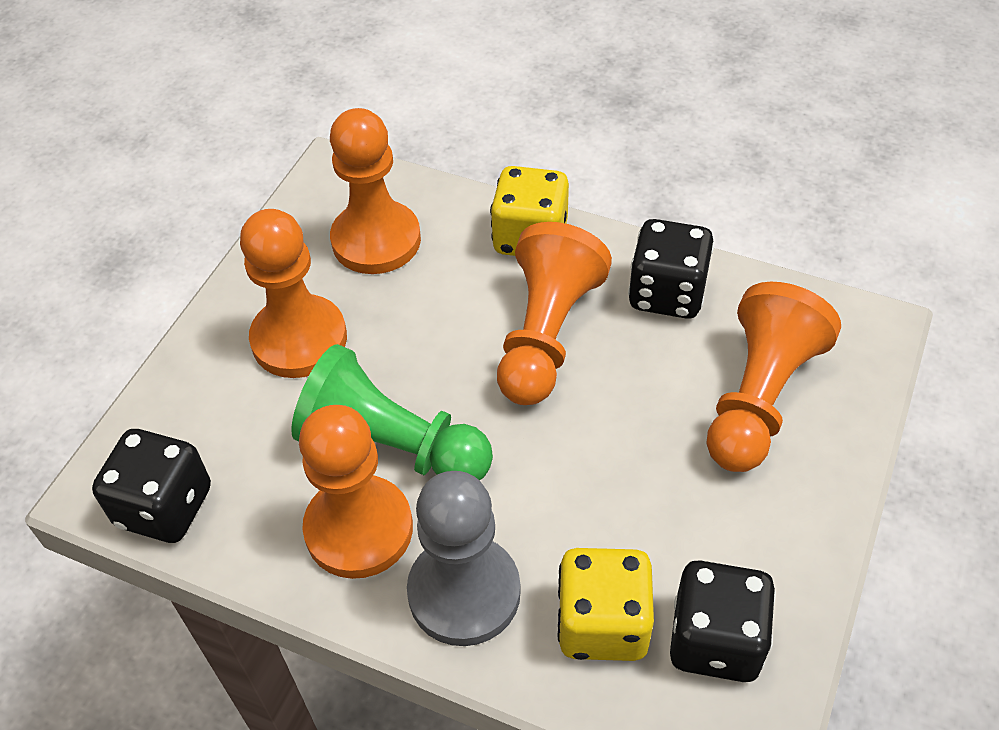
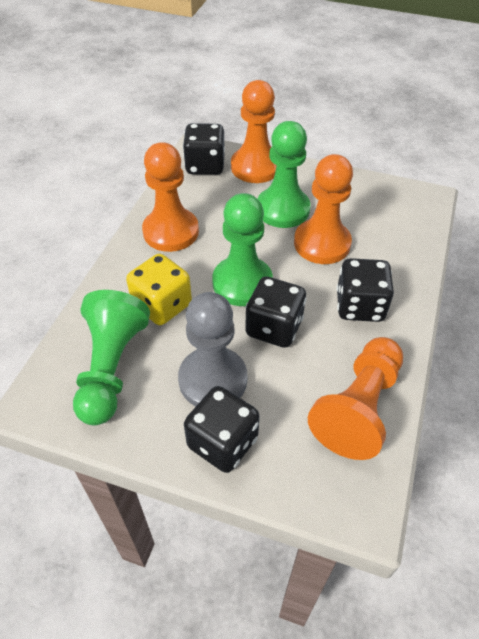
black dice: [92,429,211,543] [628,219,714,319] [670,560,776,682] = 3 -> [183,123,225,175] [184,386,260,473] [245,276,306,348] [336,258,394,322] = 4
green pawn: [291,344,493,480] = 1 -> [73,290,150,425] [212,193,273,306] [257,121,310,228] = 3
orange pawn: [240,209,347,378] [299,405,413,579] [330,108,421,274] [497,222,612,405] [706,282,841,472] = 5 -> [142,142,199,252] [231,80,277,183] [294,154,353,264] [308,337,403,460] = 4
yellow dice: [490,166,569,256] [557,548,654,661] = 2 -> [126,254,192,325] = 1

